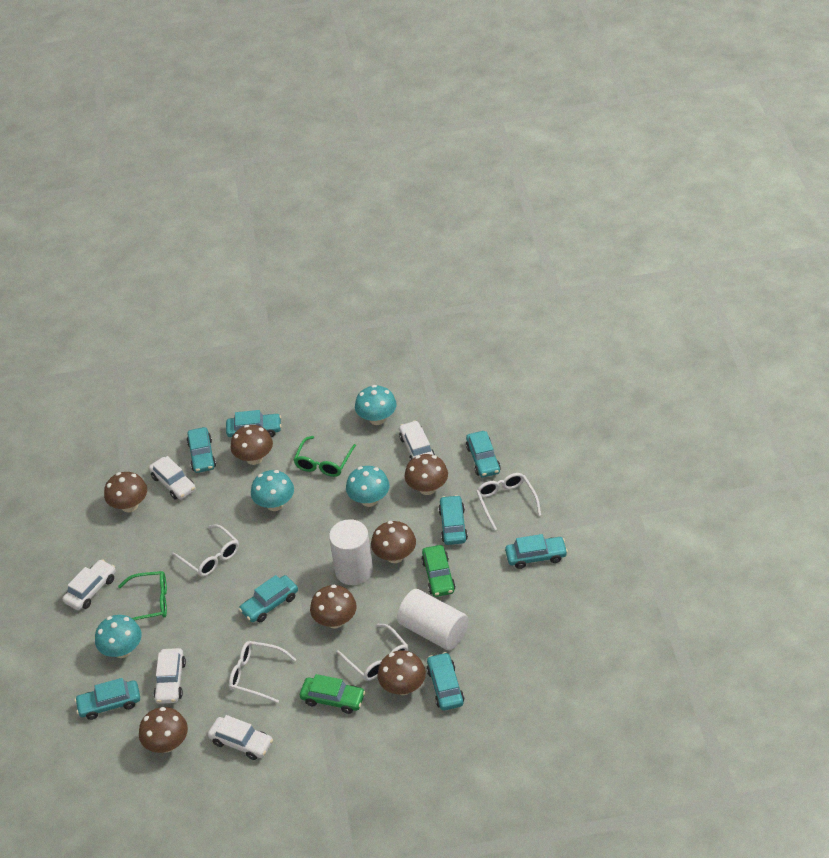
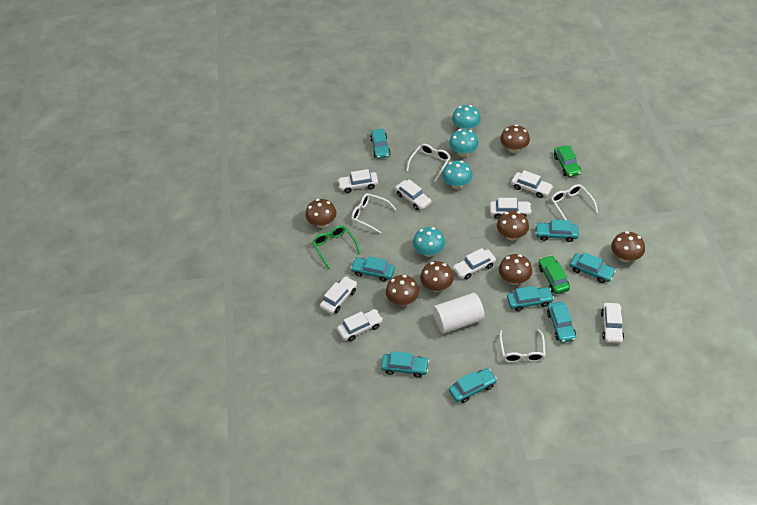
green glasses: [118,571,167,621] [294,436,356,477] = 2 -> [312,225,361,269] = 1
white car: [63,559,116,610] [149,456,196,500] [153,648,186,704] [208,715,273,760] [399,421,435,461] = 5 -> [320,276,357,314] [337,309,383,341] [338,169,378,193] [395,179,432,210] [453,248,496,279] [489,198,532,219] [511,170,553,198] [601,303,624,344] = 8
white cylinder: [329,519,373,585] [397,589,468,650] = 2 -> [433,293,485,334] = 1

